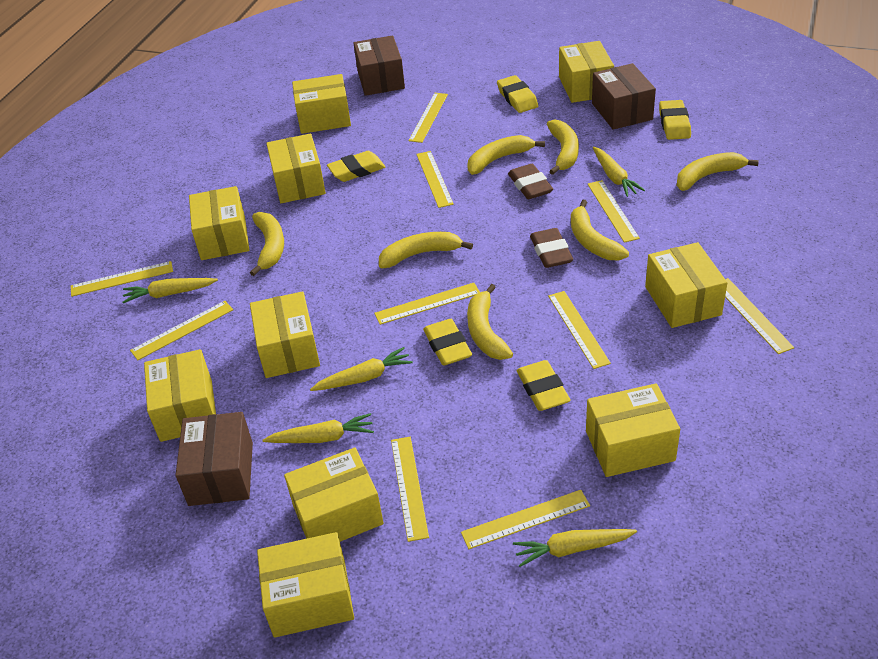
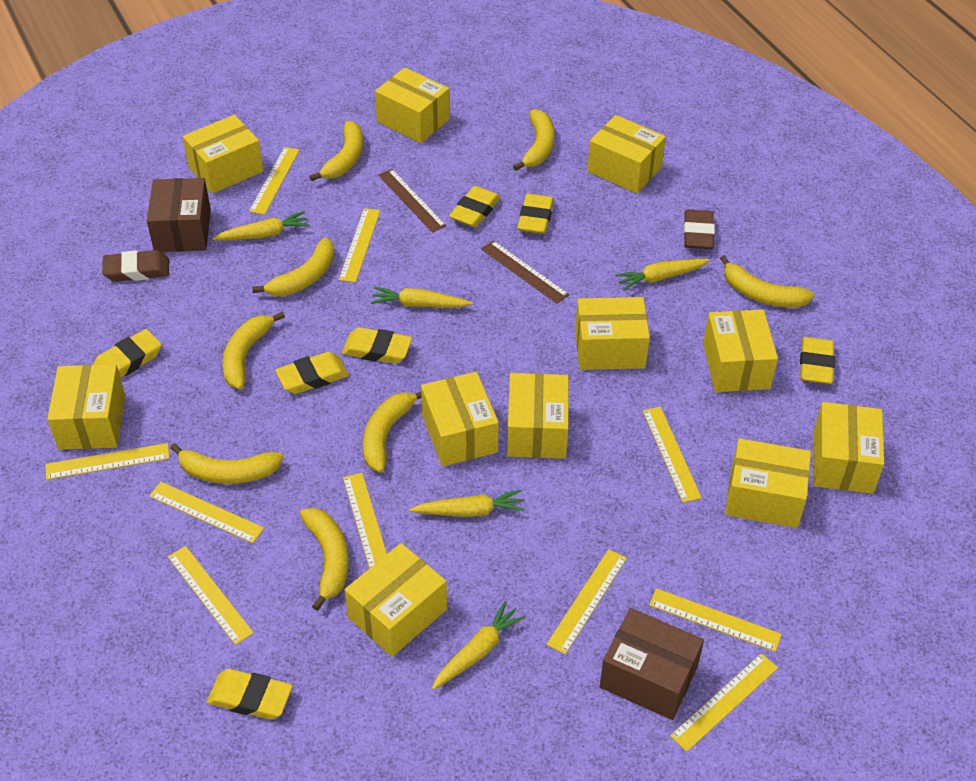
brown box: [175,412,253,506] [353,35,405,96] [592,63,656,130] = 3 -> [147,178,211,252] [599,608,704,720] = 2
brown ruler: none = 0 -> [378,169,447,233] [481,240,569,304] = 2
yellow banana: [250,212,284,276] [379,232,473,268] [467,135,545,175] [467,284,513,360] [547,119,579,175] [571,200,629,260] [677,152,759,191] = 7 -> [170,443,283,484] [223,312,285,389] [252,238,335,296] [300,508,349,611] [309,121,363,181] [363,392,422,473] [513,109,555,171] [720,255,814,308] = 8
yellow box: [144,349,216,442] [189,186,249,260] [250,291,320,378] [257,532,354,638] [266,134,326,203] [284,447,384,542] [292,74,351,134] [559,41,614,103] [586,383,680,477] [645,242,727,328] = 10 -> [47,364,125,450] [183,115,263,194] [345,543,447,657] [375,68,450,143] [421,372,499,466] [507,373,569,459] [575,297,650,370] [587,115,666,194] [703,309,778,392] [725,438,811,528] [813,402,884,494] = 11
yellow eraser: [327,151,386,182] [423,319,472,365] [497,75,538,113] [516,360,571,411] [659,100,691,140] = 5 -> [93,329,162,378] [207,669,293,719] [275,352,349,394] [342,327,412,364] [449,186,501,227] [517,194,554,234] [800,337,835,384] = 7

